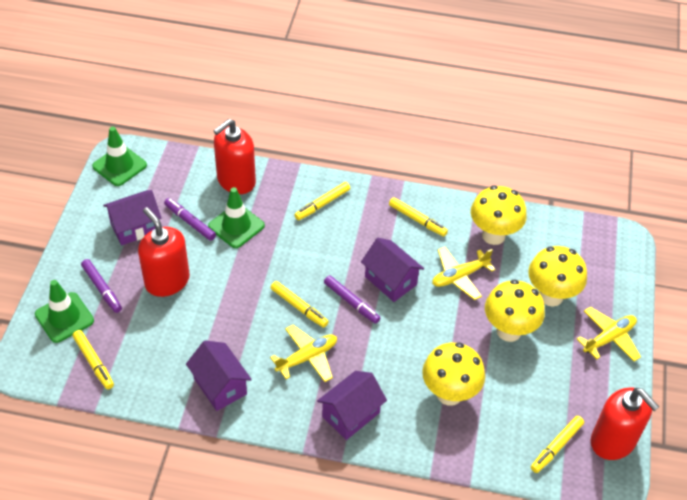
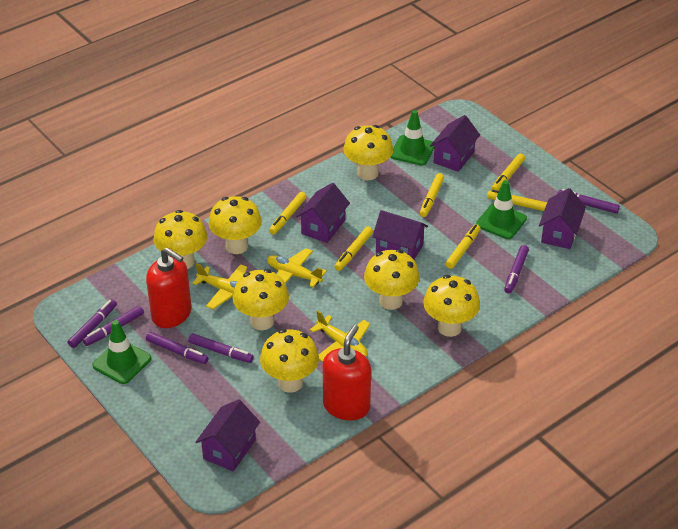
purple house: [103,190,162,245] [186,340,252,411] [317,371,387,440] [361,238,424,302] = 4 -> [196,399,260,471] [296,183,350,243] [372,210,428,260] [430,115,480,172] [539,188,586,249] = 5
purple marker: [81,259,122,313] [164,198,216,241] [324,275,380,324] = 3 -> [68,299,117,348] [83,306,144,346] [146,332,208,364] [188,333,254,363] [504,245,529,294] [557,189,620,214] = 6
red soap dispenser: [138,207,190,297] [213,119,256,194] [591,388,659,460] = 3 -> [146,248,191,328] [323,325,371,420] = 2
yellow marker: [73,330,114,389] [271,281,329,328] [294,182,350,220] [389,197,448,237] [531,416,584,473] = 5 -> [269,192,307,235] [334,227,373,271] [420,173,444,217] [445,224,481,269] [487,190,547,211] [491,153,525,191] = 6
yellow mushroom: [422,342,485,406] [471,185,527,245] [485,279,545,342] [528,246,587,307] = 4 -> [153,210,208,269] [209,196,262,254] [233,269,289,330] [260,329,319,393] [343,125,393,180] [364,249,420,310] [423,275,480,337] = 7

